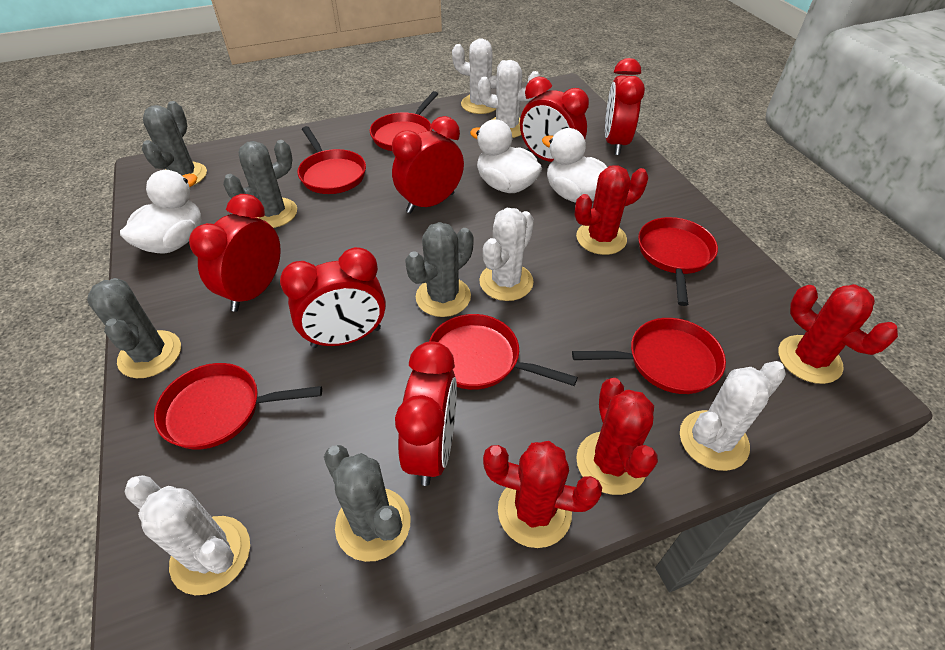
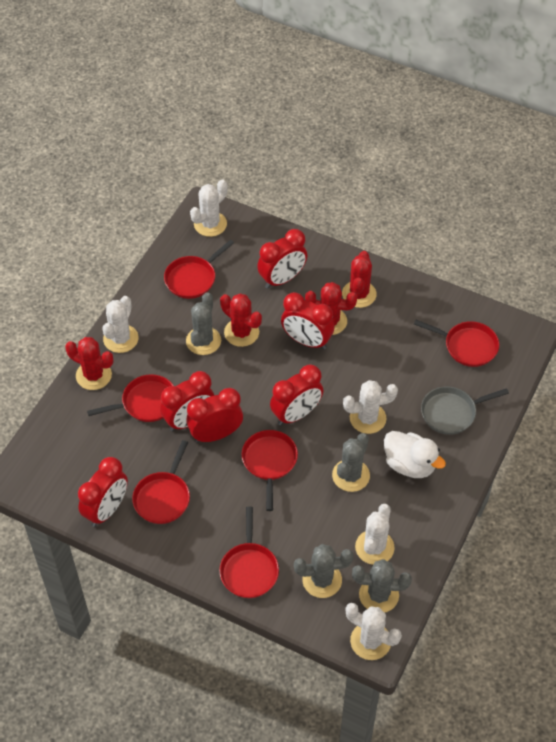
grey cactus: [87,278,181,378] [142,101,207,185] [223,140,297,228] [324,445,411,562] [405,222,474,317] = 5 -> [186,292,221,355] [294,544,353,598] [332,433,370,492] [352,559,412,613] = 4
grey pan: none = 0 -> [421,386,509,435] = 1
white duck: [120,170,201,253] [470,119,542,193] [542,128,607,203] = 3 -> [384,431,446,478] = 1

